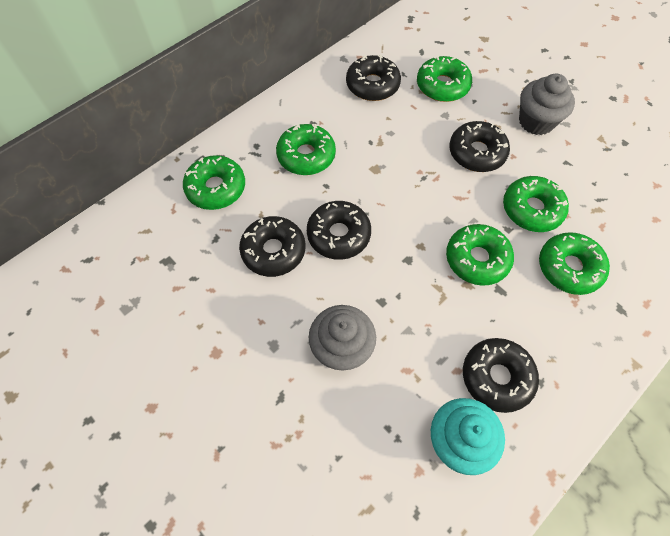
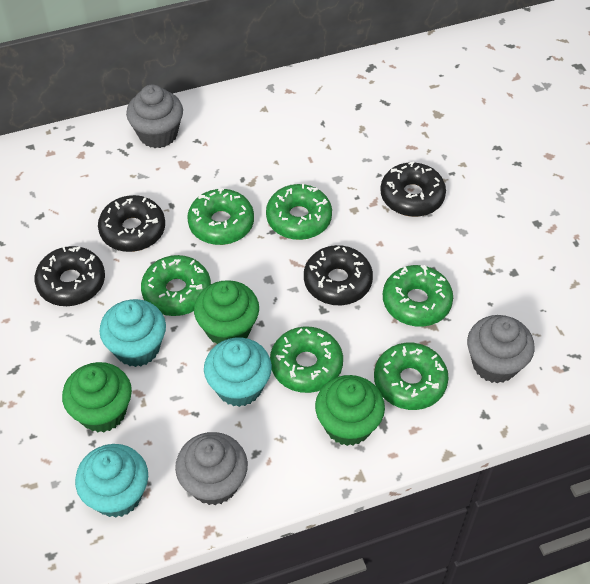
black donut: [239,216,305,277] [307,201,371,260] [346,55,401,101] [449,121,510,172] [463,338,539,413] = 5 -> [35,246,105,306] [98,195,165,252] [304,245,373,305] [380,162,446,217] = 4
green cupcake: none = 0 -> [62,362,132,432] [194,280,259,344] [315,375,385,446] = 3
grey cupcake: [309,305,376,370] [519,74,575,135] = 2 -> [126,85,183,148] [175,432,248,505] [467,315,535,383] = 3
turquoise cupcake: [431,398,505,475] = 1 -> [75,444,148,518] [99,299,166,367] [204,338,272,407] = 3

